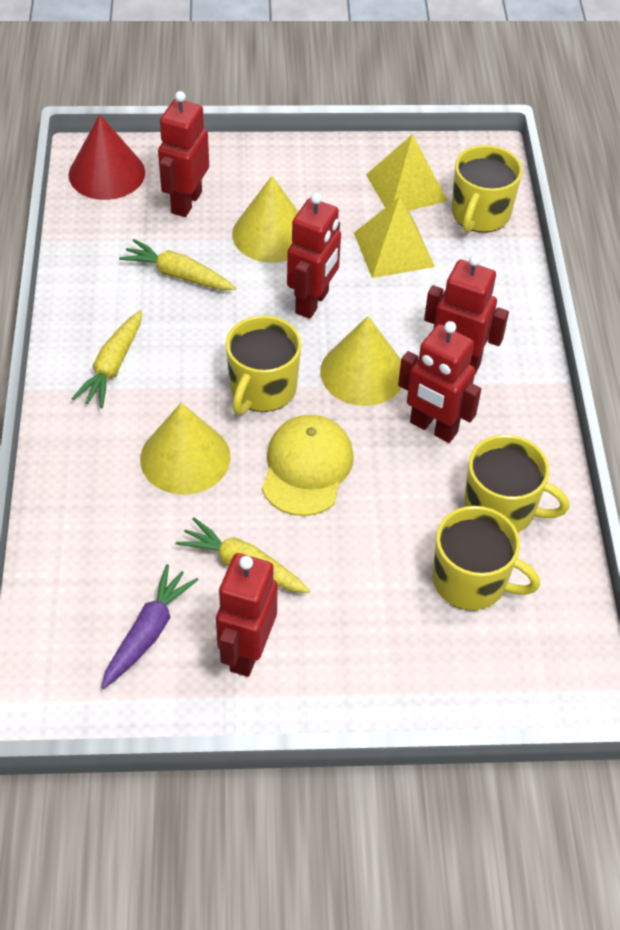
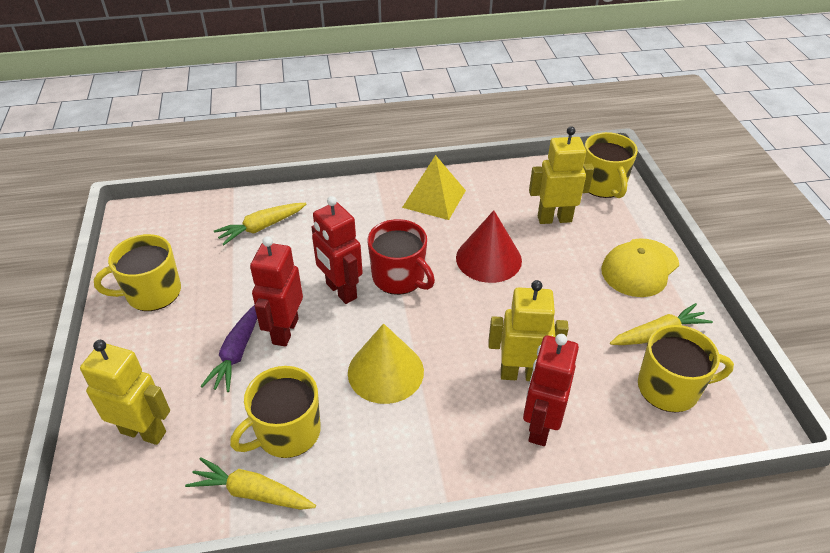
red mug: none = 0 -> [367,219,435,295] = 1
red robot: [158,91,209,217] [216,553,278,677] [287,193,341,319] [398,321,481,443] [424,254,509,374] = 5 -> [250,236,303,347] [311,196,363,304] [523,334,579,446] = 3
yellow cone: [140,403,230,495] [232,176,299,263] [320,316,401,406] = 3 -> [348,323,424,404] = 1
yellow pyramid: [354,197,435,278] [366,134,447,211] = 2 -> [402,155,466,220] = 1
yellow robot: none = 0 -> [80,340,170,445] [488,280,569,381] [529,126,594,224] = 3

